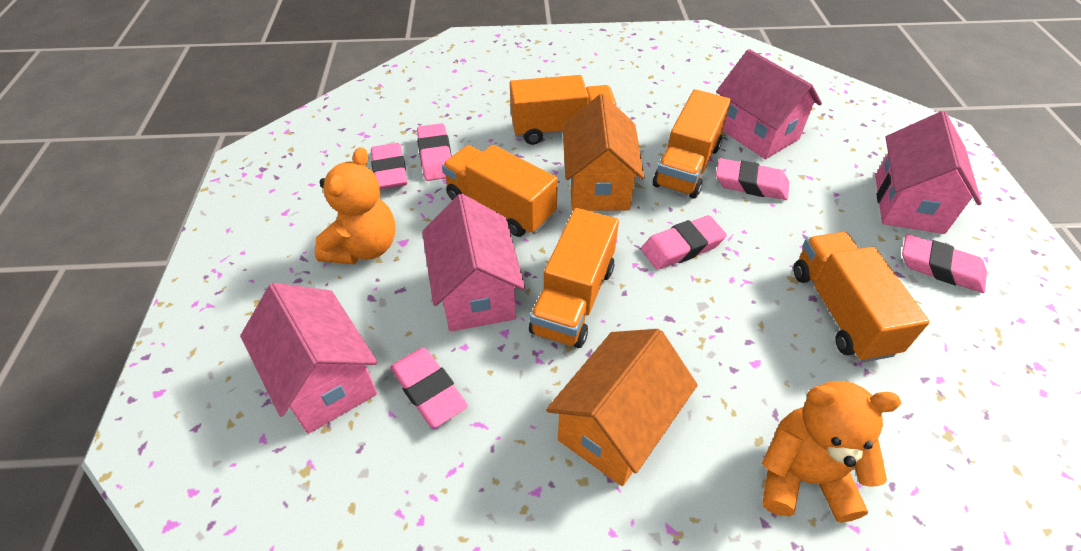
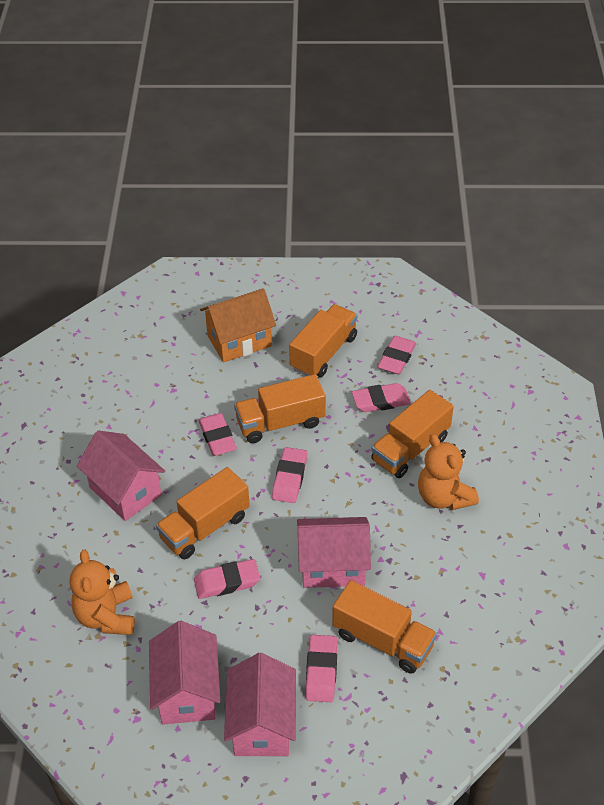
orange house: [546,329,698,486] [563,94,645,211] = 2 -> [200,288,276,363] = 1

